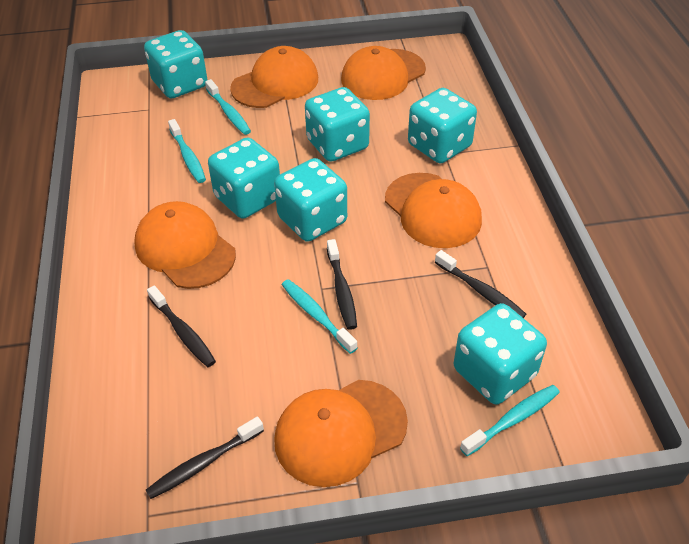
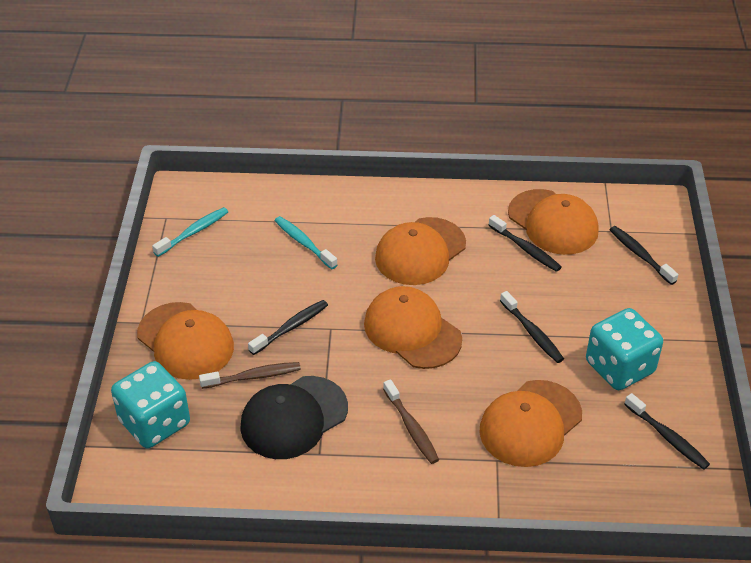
black cap: none = 0 -> [240,376,348,459] = 1
black toothbrush: [146,417,264,499] [147,285,216,367] [327,239,357,330] [435,250,526,318] = 4 -> [248,300,328,355] [488,215,562,272] [500,291,564,363] [610,226,678,285] [624,393,710,470] = 5
brown toothbrush: none = 0 -> [199,362,301,389] [383,379,439,464] = 2
turquoise dice: [144,30,208,99] [208,137,280,219] [274,158,347,242] [305,87,370,162] [408,88,477,163] [454,303,547,404] = 6 -> [111,361,190,449] [586,308,663,390] = 2
turquoise toothbrush: [168,119,206,183] [205,79,251,135] [282,279,357,354] [460,385,560,456] = 4 -> [152,207,228,257] [275,216,337,269] = 2

